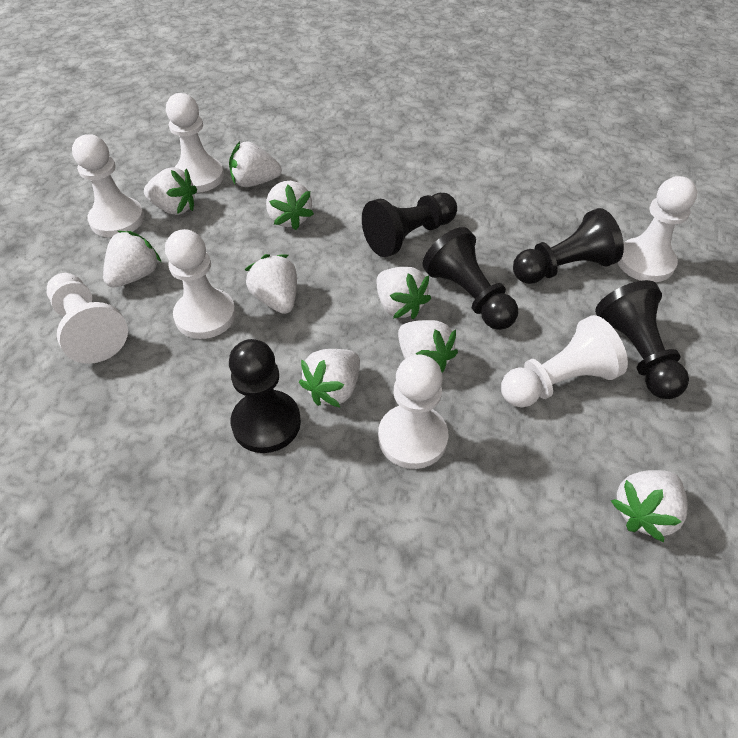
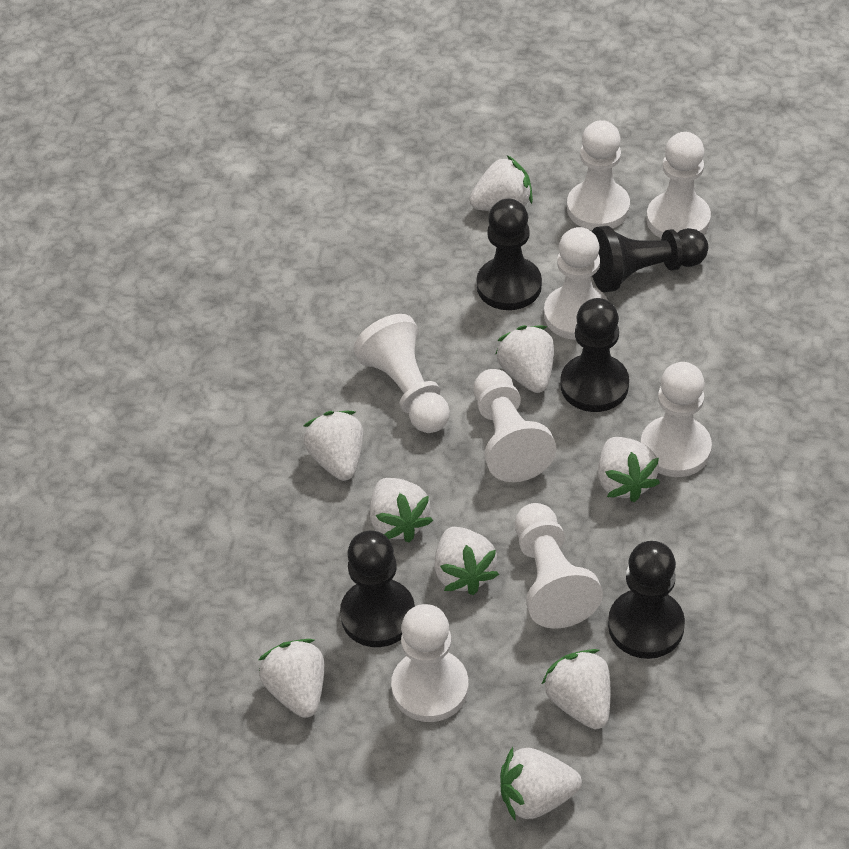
white pawn: [47,273,128,364] [72,134,144,237] [165,229,236,339] [166,93,224,193] [378,354,448,469] [501,315,628,408] [618,176,697,282] = 7 -> [353,314,450,433] [391,604,469,722] [474,369,556,482] [515,503,603,629] [544,227,608,340] [567,120,630,230] [641,362,712,477] [647,132,711,238] = 8

